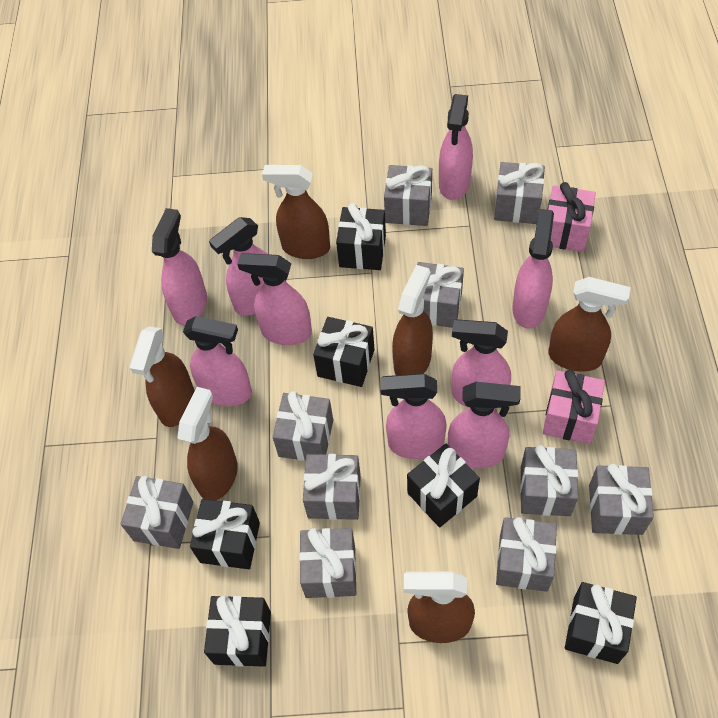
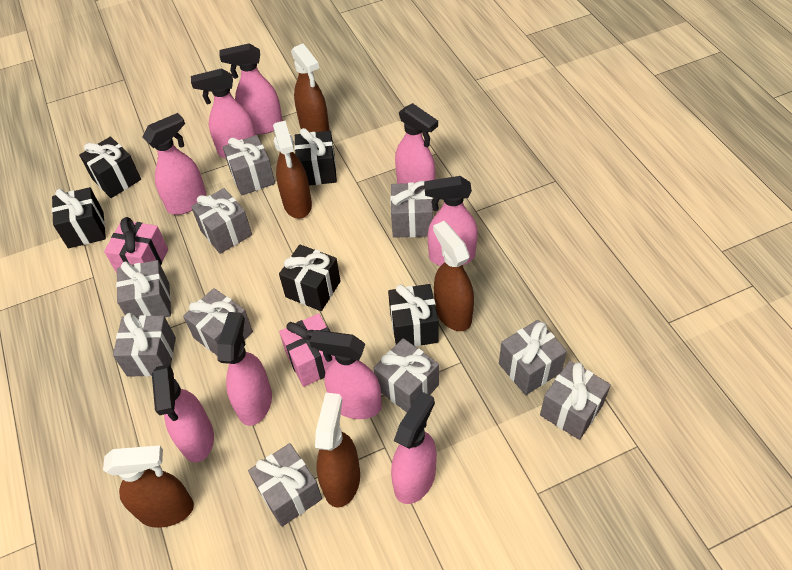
black gift: [190,499,260,569] [204,595,271,667] [313,317,375,387] [336,203,386,270] [407,444,480,528] [565,582,637,664] = 6 -> [52,187,106,248] [79,137,141,198] [279,244,341,311] [294,128,337,185] [388,284,439,347] = 5
brown spray bottle: [129,326,195,427] [177,387,238,500] [262,165,330,259] [392,265,433,375] [404,572,475,643] [548,277,631,372] = 6 -> [103,445,194,528] [273,121,312,219] [291,44,330,132] [315,393,360,507] [433,221,474,331] = 5

